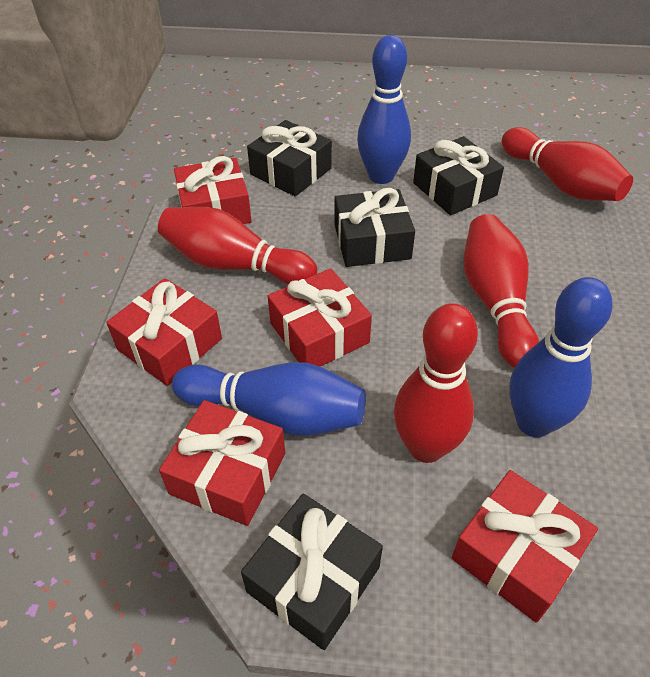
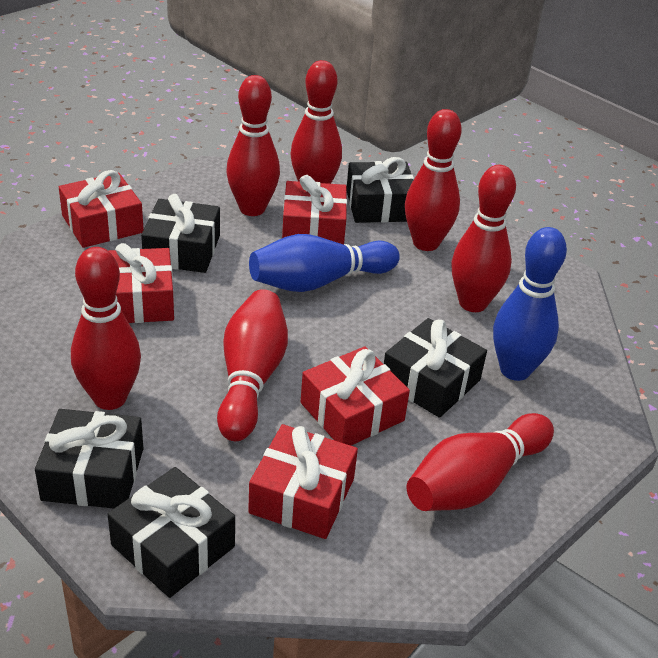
black gift: [241,493,383,650] [247,120,332,196] [334,188,415,267] [413,136,504,215] = 4 -> [35,409,144,509] [107,467,235,598] [141,194,220,273] [347,157,414,223] [384,318,487,418] = 5
blue bowling pin: [172,362,366,436] [357,35,411,184] [509,277,613,438] = 3 -> [249,234,400,292] [493,227,567,381] = 2
red bowling pin: [158,207,317,285] [394,303,478,463] [464,214,539,368] [502,127,633,201] = 4 -> [71,247,141,410] [217,289,288,441] [226,75,280,216] [291,60,342,184] [405,109,462,251] [407,413,554,511] [451,165,516,312] = 7

